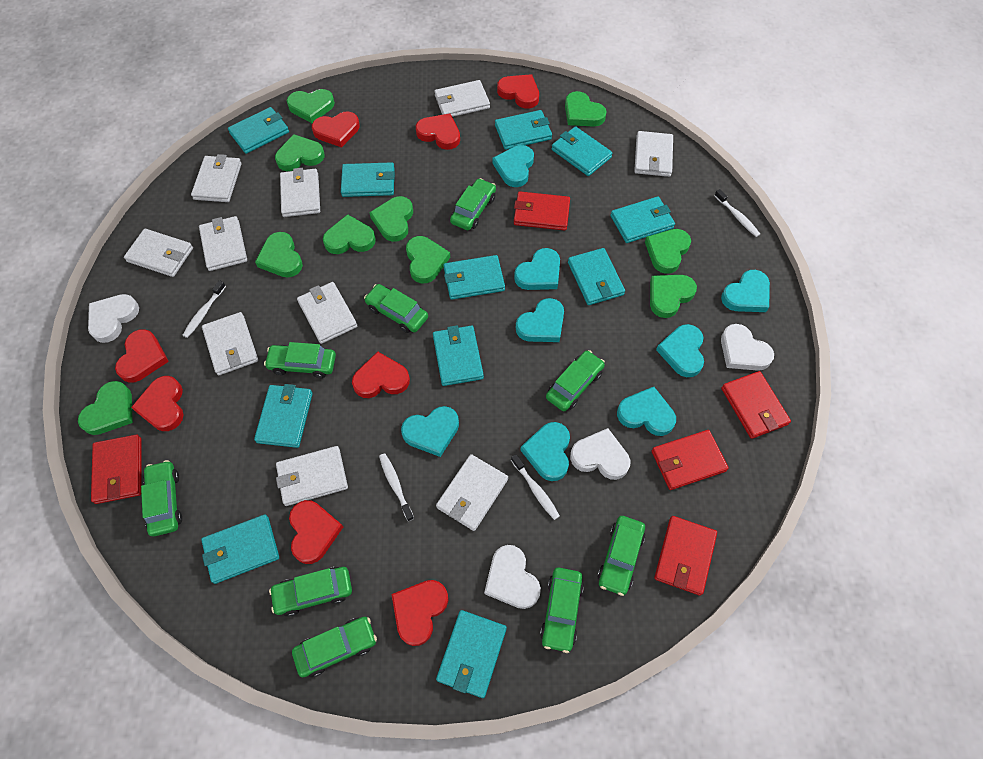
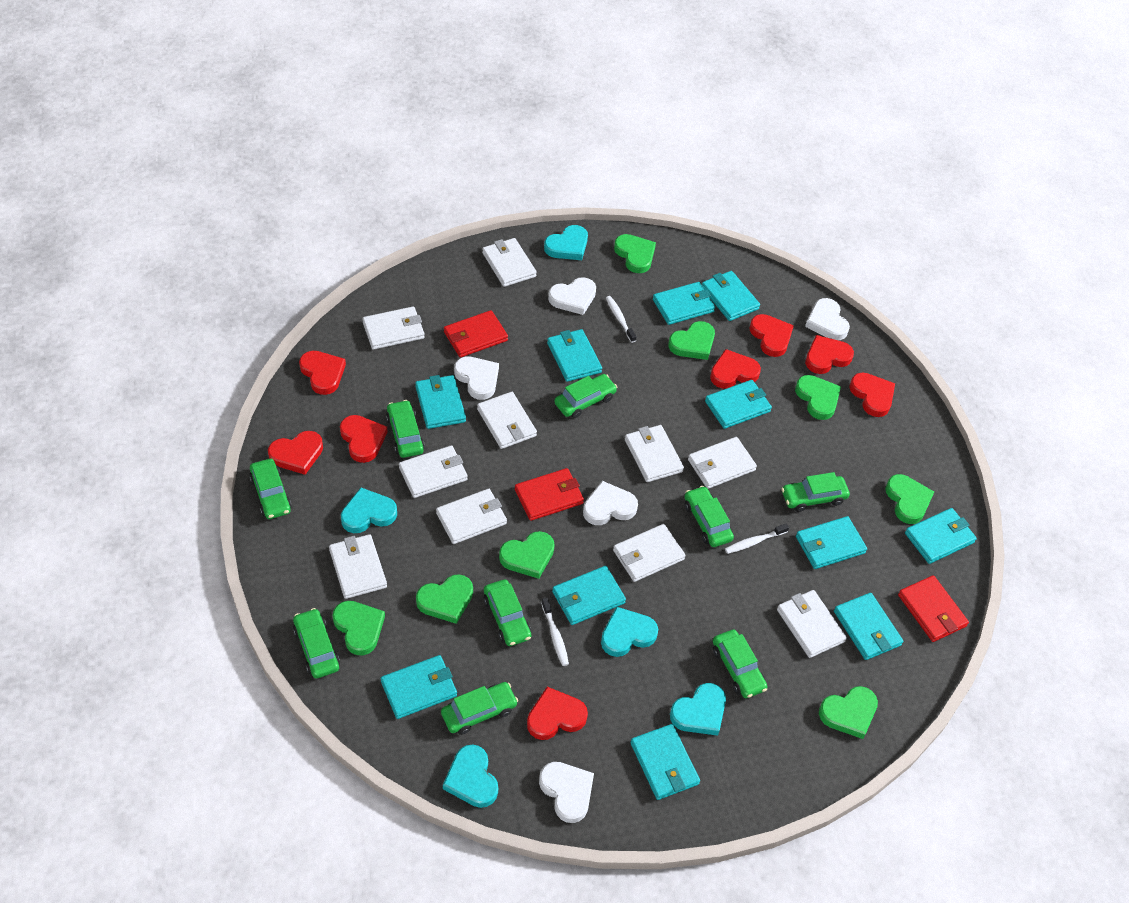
green heart: [78,381,133,435] [255,232,303,277] [275,134,325,171] [287,89,335,123] [323,214,376,254] [369,196,413,242] [406,236,450,283] [565,91,607,127] [645,229,691,274] [650,275,697,318] = 10 -> [332,601,385,656] [416,574,473,624] [499,531,555,579] [614,234,656,273] [668,321,715,360] [795,375,841,420] [819,686,878,739] [885,474,934,524] = 8
red wallet: [91,435,142,504] [514,191,570,231] [652,430,729,490] [654,516,717,596] [721,371,791,439] = 5 -> [444,310,508,358] [515,468,584,521] [898,575,969,642] = 3
turquoise heart: [401,406,459,457] [493,145,534,187] [514,248,560,290] [516,298,564,342] [521,422,570,481] [617,387,676,436] [656,324,704,377] [721,270,770,312] = 8 -> [341,488,397,533] [443,744,498,808] [544,225,588,260] [601,607,658,657] [670,683,726,736] = 5
white heart: [88,294,139,343] [484,545,541,609] [570,428,630,480] [721,324,774,371] = 4 -> [454,356,499,400] [539,762,594,823] [548,277,596,315] [583,481,638,525] [805,298,850,340] = 5
white toothbrush: [183,280,226,338] [379,453,414,521] [511,454,560,520] [714,189,760,237] = 4 -> [541,598,569,666] [606,296,636,343] [725,523,789,554] = 3

